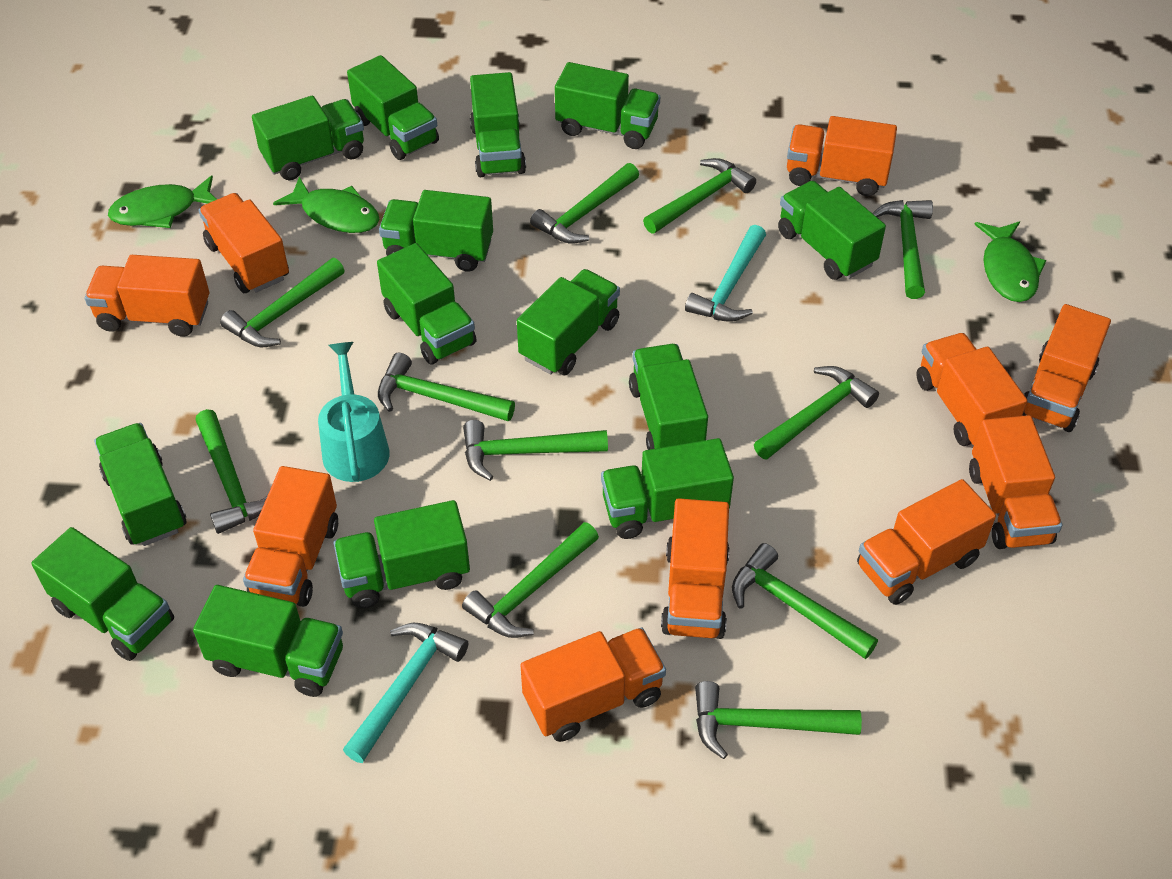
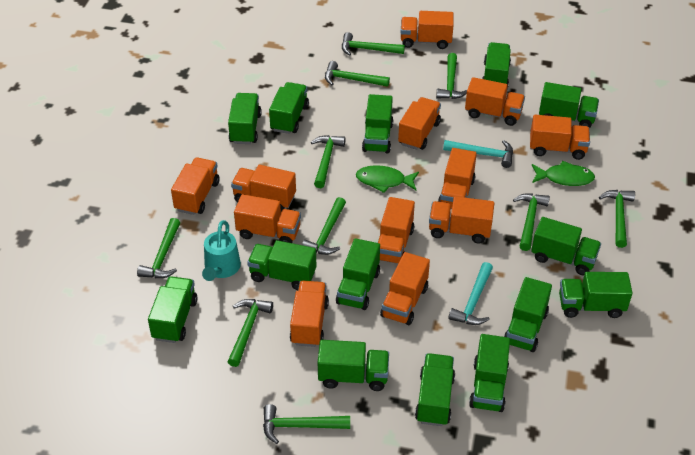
green fish: [108,175,217,228] [273,177,380,233] [974,221,1046,302] = 3 -> [356,165,419,193] [532,161,595,186] = 2
green hammer: [196,409,268,534] [220,258,345,347] [378,353,515,422] [462,522,599,638] [463,420,608,481] [530,163,639,244] [643,158,756,233] [695,681,862,759] [732,543,878,659] [754,366,879,460] [873,200,933,299] = 11 -> [137,218,180,278] [228,299,273,367] [263,404,350,444] [302,197,346,255] [311,135,346,188] [325,61,390,87] [342,32,405,56] [436,53,467,99] [513,193,550,251] [599,190,635,248] = 10
orange truck: [85,255,209,337] [199,193,289,293] [243,466,338,607] [521,627,666,742] [661,498,730,639] [787,116,897,196] [857,479,996,605] [916,333,1027,446] [969,415,1062,549] [1022,304,1111,432] = 10 -> [171,157,219,215] [231,165,296,211] [234,194,301,243] [290,281,329,347] [378,197,415,264] [380,252,430,325] [398,97,441,150] [401,11,454,49] [429,196,494,244] [438,148,477,209] [465,77,525,126] [530,115,590,160] = 12

